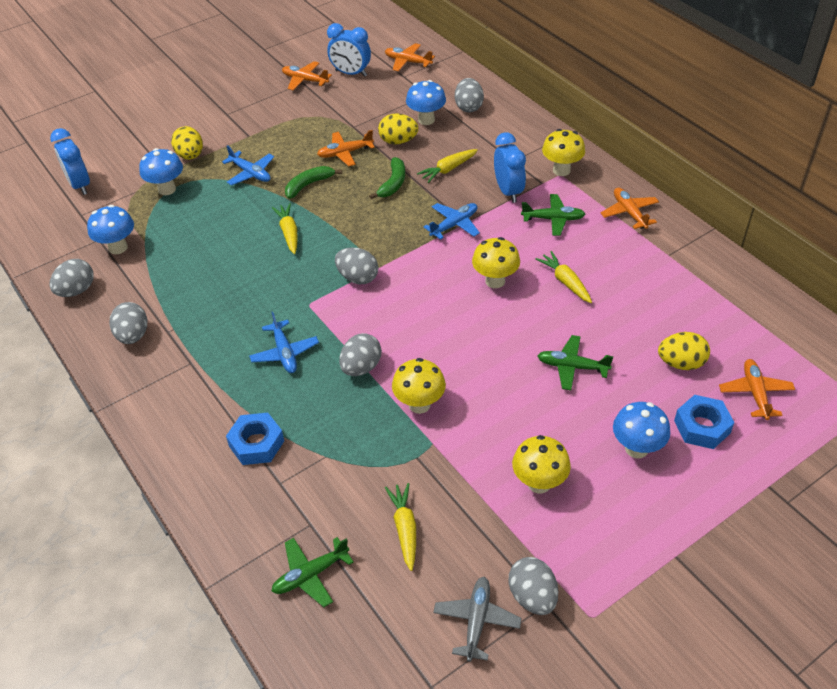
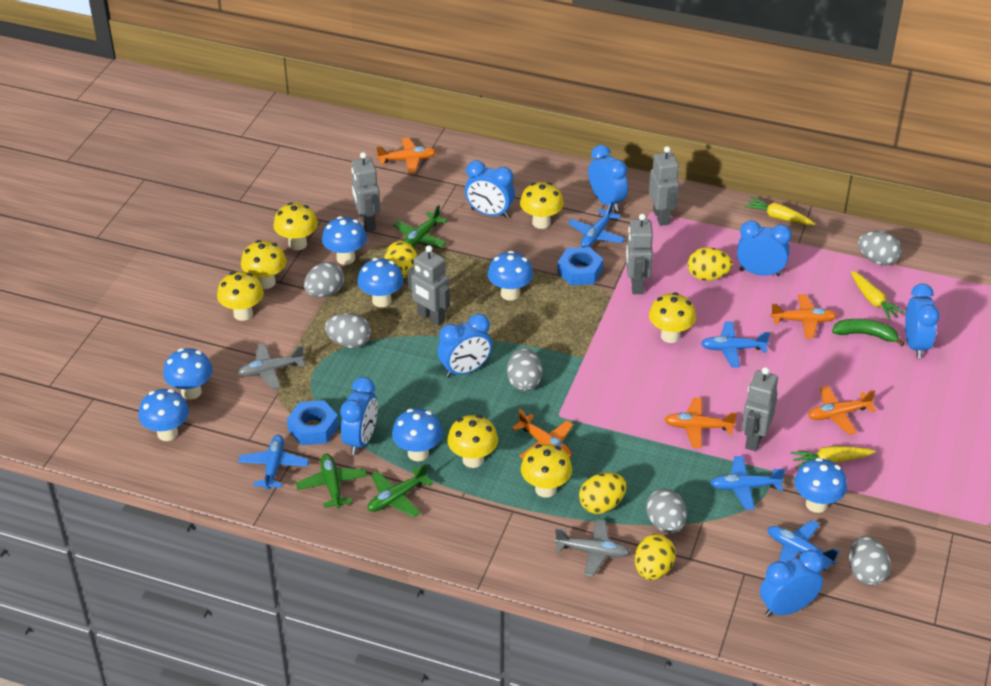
blue clock: [50,128,90,195] [327,23,371,77] [494,132,526,203] = 3 -> [340,377,378,455] [438,314,492,378] [465,160,515,218] [588,145,628,212] [737,220,792,276] [760,550,824,617] [905,284,939,359] = 7
blue mushroom: [87,205,134,254] [139,148,183,195] [406,80,446,125] [613,402,670,458] = 4 -> [138,389,189,441] [163,348,213,400] [322,216,367,265] [357,258,404,307] [392,409,443,461] [487,251,533,301] [794,458,847,513] = 7
blue plane: [222,145,274,185] [249,312,319,373] [424,203,480,240] = 3 -> [238,435,309,490] [568,201,625,247] [701,322,770,368] [710,456,785,510] [768,520,840,571] = 5
green banana: [285,166,342,199] [369,157,405,199] = 2 -> [832,319,905,346] = 1
grey plane: [433,577,522,662] = 1 -> [237,343,305,389] [555,519,630,577] = 2
grey robot: none = 0 -> [351,152,381,232] [408,245,450,326] [626,214,653,294] [649,146,679,226] [741,367,778,451] = 5
yellow carrot: [272,203,298,254] [385,483,416,571] [417,149,478,183] [536,251,592,303] = 4 -> [744,197,815,225] [791,446,876,468] [851,271,905,320] = 3
yellow egg: [171,126,203,160] [378,113,418,144] [658,332,710,370] = 3 -> [384,241,417,278] [579,472,626,514] [635,534,676,580] [687,248,733,281] = 4
yellow mushroom: [392,358,446,414] [472,237,520,288] [512,435,571,493] [542,129,585,176] = 4 -> [217,272,264,321] [241,240,287,289] [273,202,318,250] [447,415,498,468] [520,182,564,229] [521,444,572,498] [649,292,696,343] = 7

